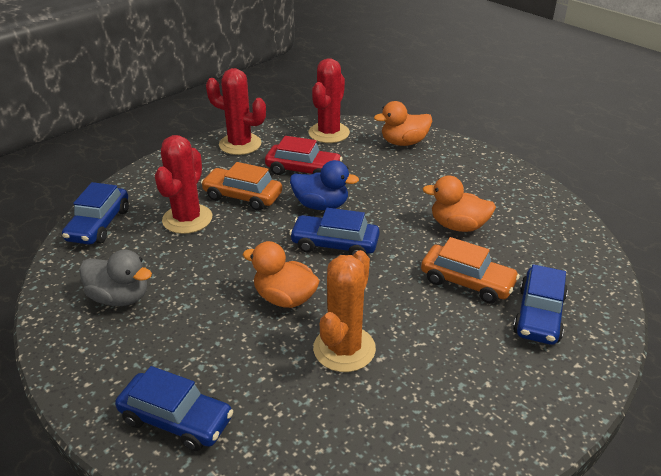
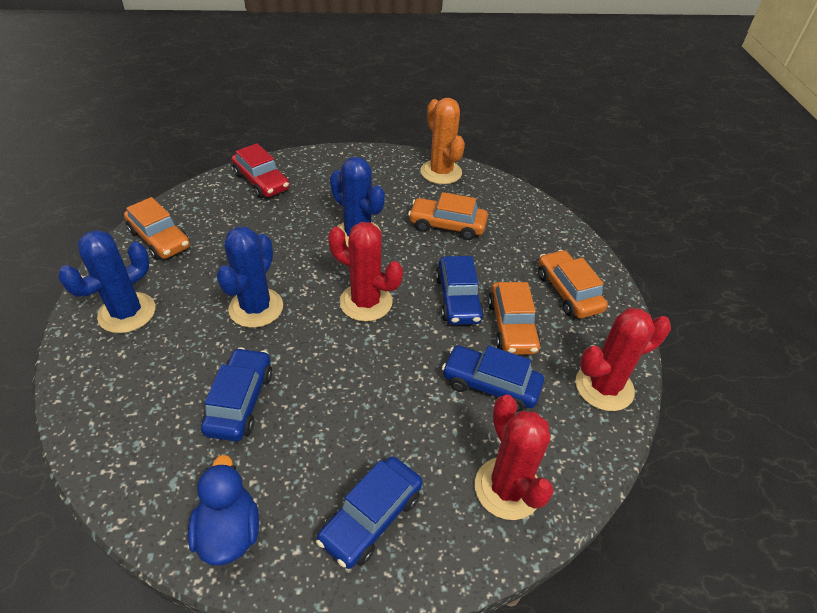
blue cactus: none = 0 -> [58,230,155,333] [216,227,283,328] [330,157,385,248] = 3
grey duck: [80,250,152,306] = 1 -> none = 0
orange car: [201,162,282,211] [421,237,520,303] = 2 -> [124,197,190,260] [408,192,488,240] [488,282,541,355] [538,250,608,318] = 4
orange duck: [243,241,320,308] [374,101,432,146] [423,175,496,232] = 3 -> none = 0

